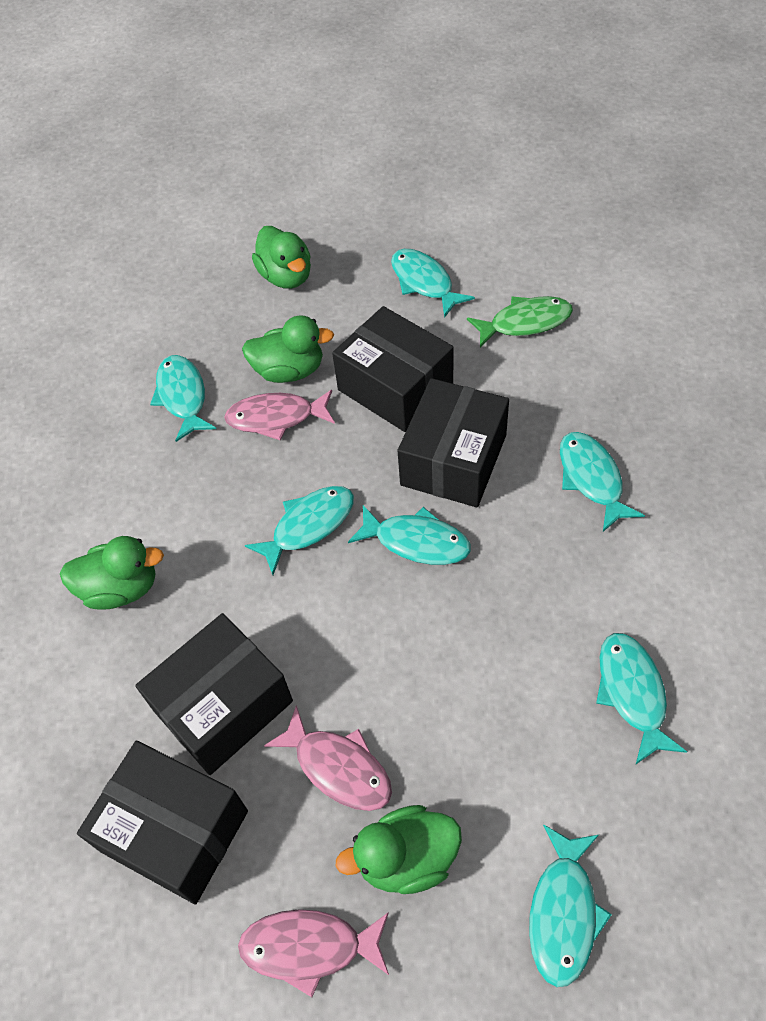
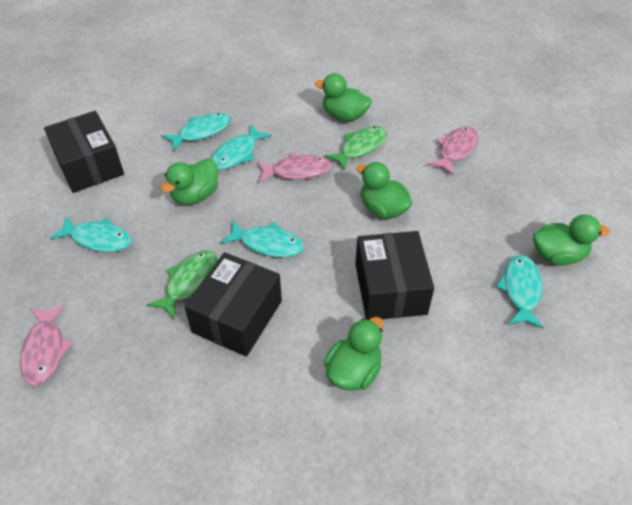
black box: [77,741,248,904] [135,613,293,775] [332,306,453,432] [397,378,509,507] = 4 -> [44,111,124,193] [184,252,282,357] [355,231,434,320] = 3
green duck: [60,536,164,610] [242,315,334,383] [252,226,311,289] [336,805,462,894] = 4 -> [161,158,218,205] [315,73,372,121] [324,317,384,391] [356,162,412,219] [533,214,610,265] = 5
green fish: [467,296,573,347] = 1 -> [147,250,217,319] [324,126,387,171] = 2
turquoise fish: [150,355,216,442] [245,486,354,575] [348,505,471,565] [391,249,475,318] [529,824,612,987] [560,432,645,532] [596,633,687,764] = 7 -> [50,216,132,252] [162,113,231,152] [211,125,272,170] [221,221,304,258] [496,255,544,328] = 5

